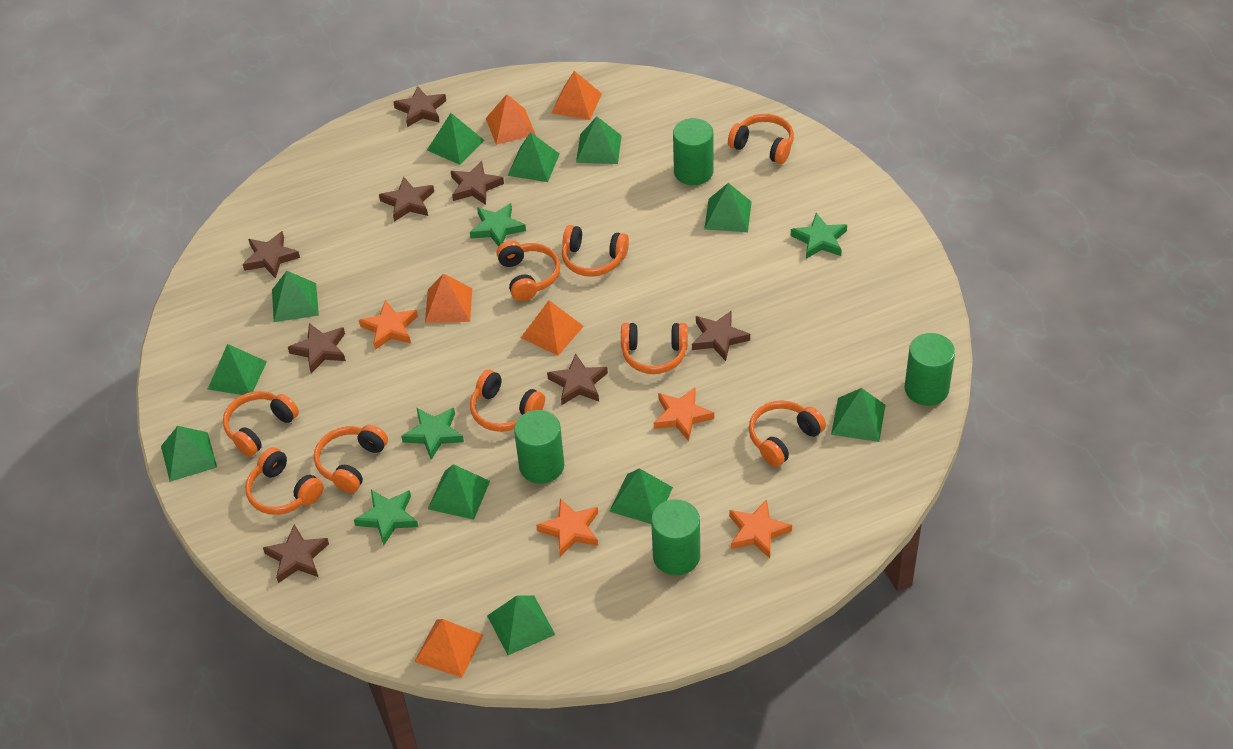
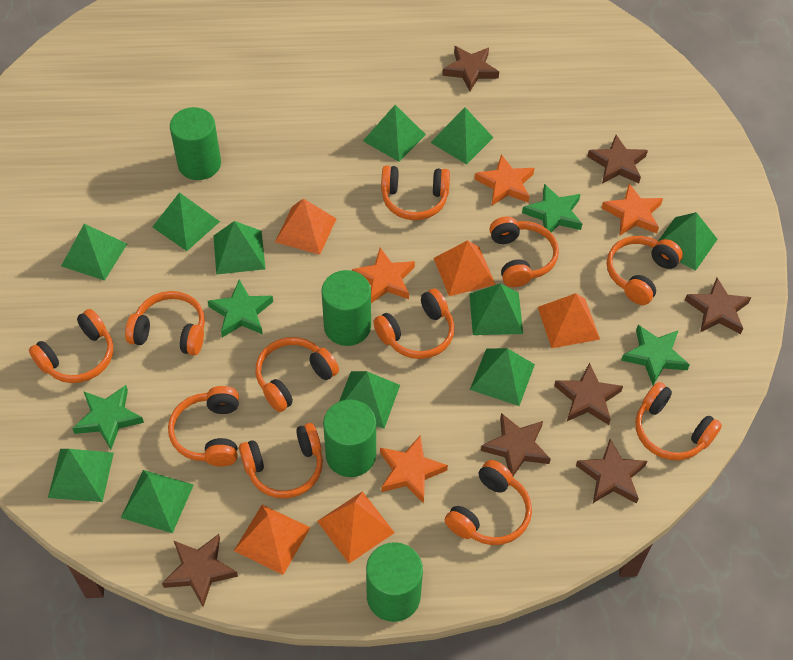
brown star: [243,231,300,278] [263,524,329,583] [288,323,346,373] [379,177,434,222] [393,86,446,127] [451,161,504,205] [547,354,608,405] [692,310,750,361] = 8 -> [162,534,238,607] [442,46,499,91] [481,413,551,476] [554,362,623,425] [576,439,647,504] [587,135,648,183] [685,278,751,334] = 7
orange headphones: [223,391,299,457] [245,447,324,515] [314,425,388,493] [470,370,545,432] [496,240,560,301] [562,225,629,277] [621,323,688,374] [728,114,794,164] [749,400,826,467] = 9 -> [29,309,113,383] [125,291,205,356] [168,386,239,467] [239,423,323,498] [255,337,339,412] [373,289,455,359] [381,166,450,220] [445,460,532,545] [490,216,559,287] [607,236,683,305] [635,382,722,460] = 11

